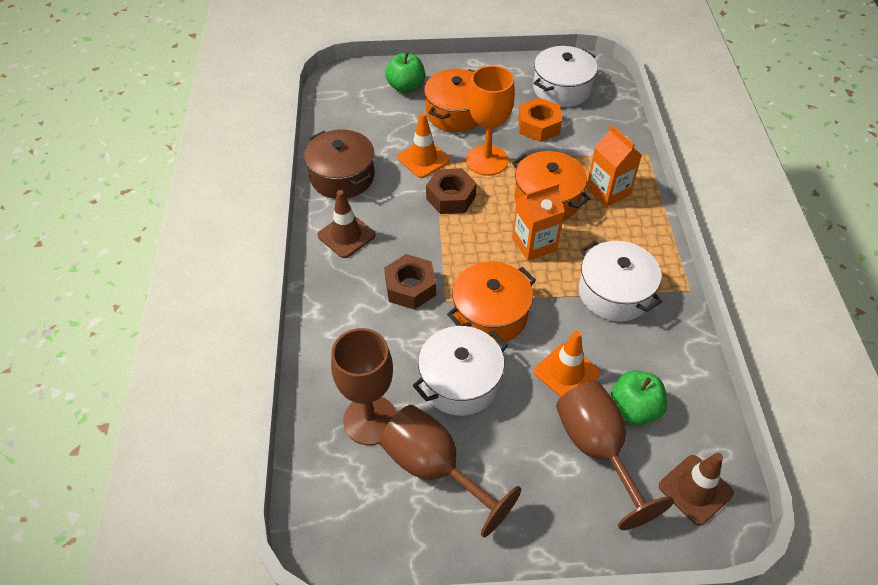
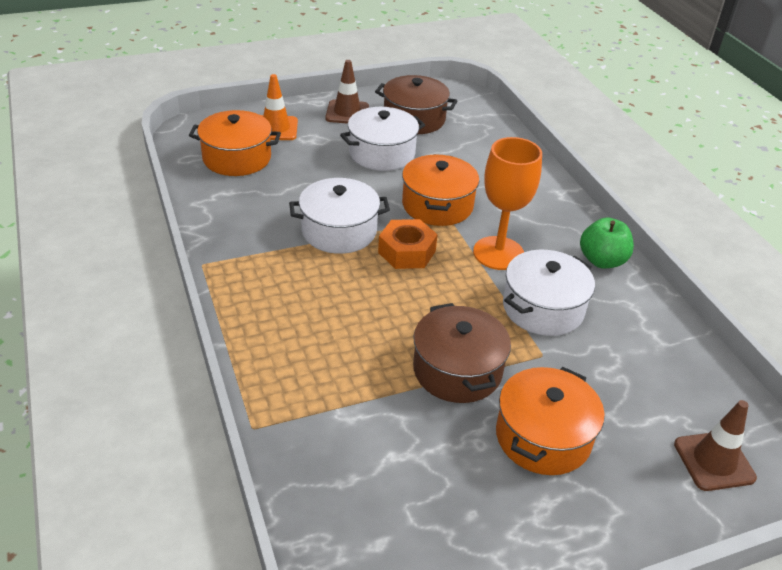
brown goblet: [331,328,397,445] [380,405,521,537] [556,381,674,530] = 3 -> none = 0
brown nut: [384,254,436,310] [426,168,477,214] = 2 -> none = 0
brown pot: [304,129,375,199] = 1 -> [375,75,457,134] [413,303,511,403] = 2
green apple: [385,52,425,93] [610,370,668,425] = 2 -> [580,217,634,269] = 1
orange carton: [512,183,565,261] [586,125,642,207] = 2 -> none = 0
orange traffic cone: [397,113,450,178] [534,330,600,397] = 2 -> [261,74,298,140] = 1

